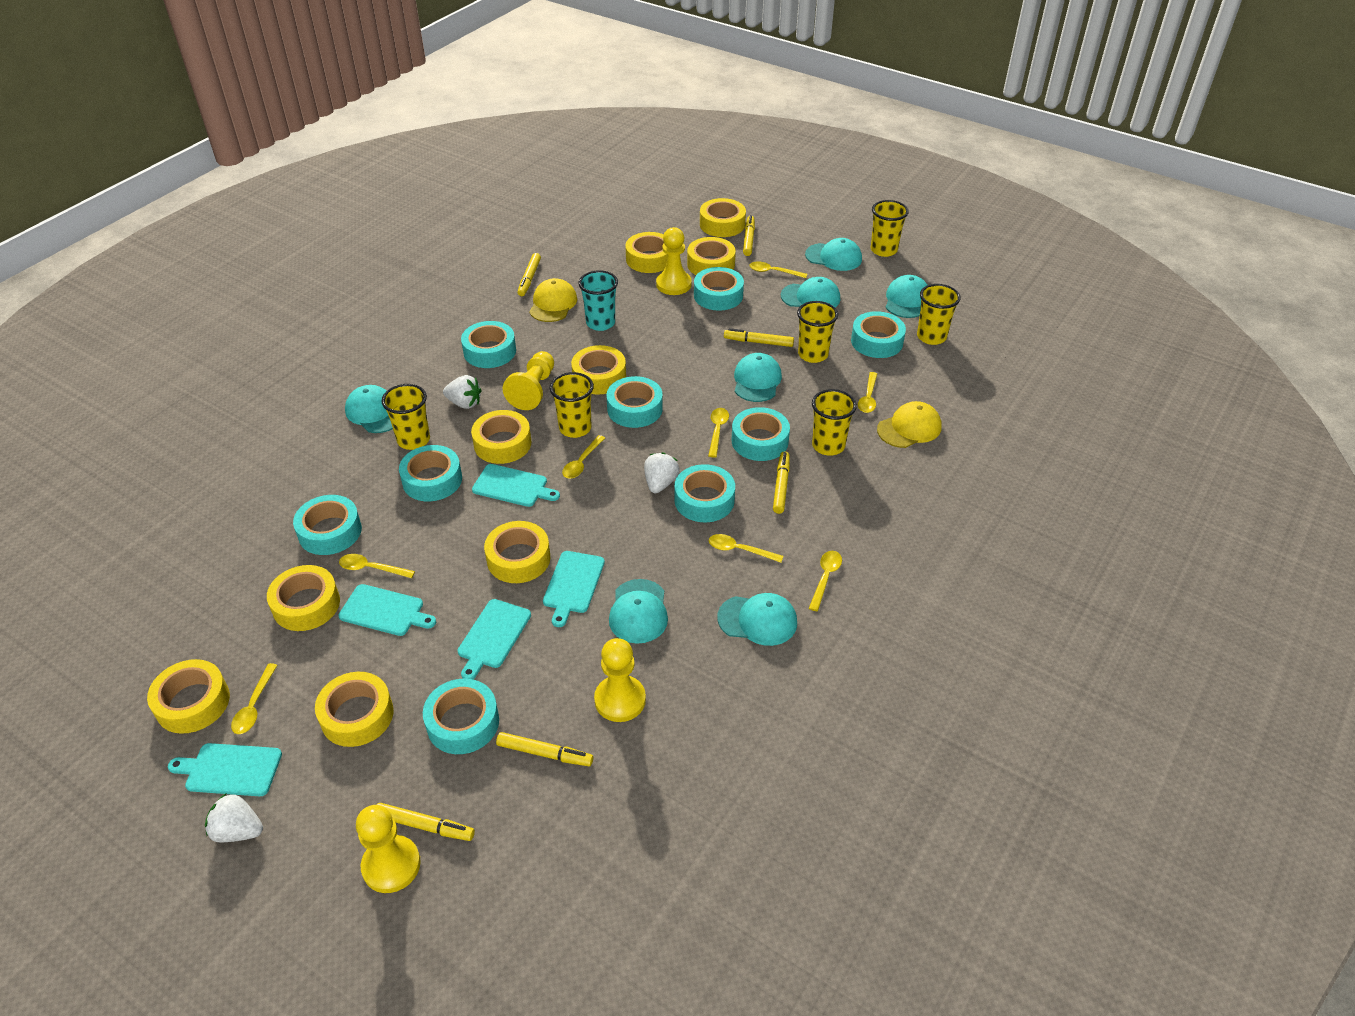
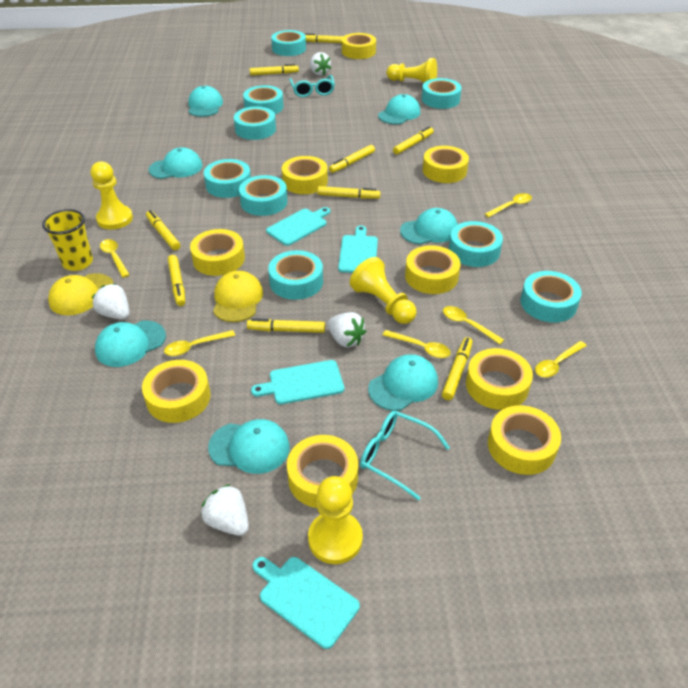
turquoise cup: [578,270,618,331] = 1 -> none = 0
turquoise cutting board: [168,743,282,796] [338,584,436,636] [458,599,531,679] [472,464,560,507] [543,551,605,627] = 5 -> [251,360,344,404] [252,557,360,649] [266,207,330,246] [338,225,378,273] = 4
turquoise glasses: none = 0 -> [289,75,335,97] [360,411,450,501] = 2
white strawberry: [205,793,263,842] [443,375,482,409] [644,452,680,493] = 3 -> [92,283,130,320] [201,484,249,536] [310,52,331,76] [327,312,366,347] = 4
yellow cup: [382,384,430,450] [550,372,594,438] [797,301,838,363] [812,389,857,456] [871,200,909,257] [917,284,960,345] = 6 -> [42,209,93,271] = 1
yellow marker: [377,803,475,841] [496,732,593,766] [517,253,541,296] [724,328,794,347] [743,215,755,256] [773,451,790,514] = 6 -> [146,210,180,250] [168,255,185,306] [247,318,325,333] [250,64,299,75] [305,33,344,43] [317,186,380,199] [329,145,375,173] [393,126,434,155] [442,337,473,400] = 9
yellow spoon: [231,663,277,734] [339,554,415,578] [562,435,605,479] [708,408,729,458] [709,534,783,563] [749,261,807,278] [809,551,842,611] [858,372,877,413] = 8 -> [100,239,130,278] [164,330,235,356] [383,330,451,358] [443,306,504,344] [485,193,532,217] [535,341,587,378] = 6

